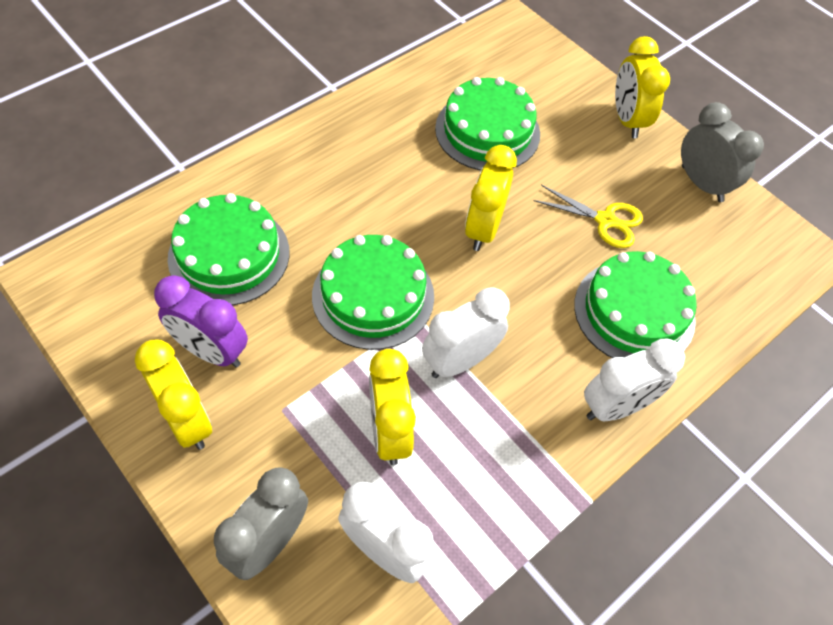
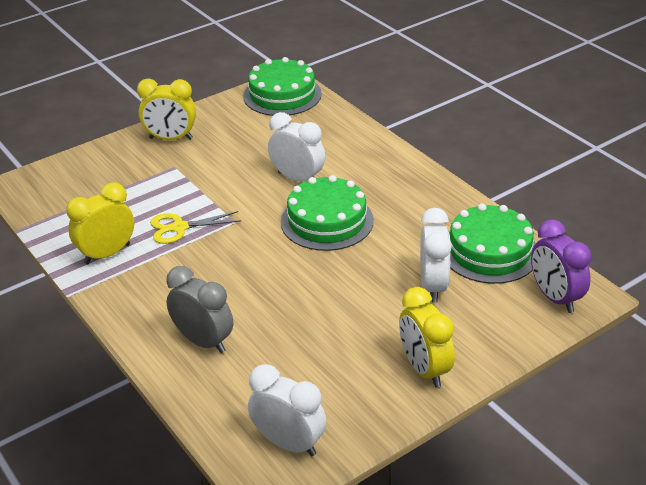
green cake: [168,193,290,305] [312,235,434,350] [435,77,540,170] [574,251,697,358] = 4 -> [243,57,322,116] [281,175,374,251] [449,203,536,284] = 3
grey clock: [214,467,308,580] [681,102,764,202] = 2 -> [166,266,233,353] = 1
yellow clock: [135,340,212,450] [369,349,416,465] [465,145,517,251] [615,36,670,138] = 4 -> [66,182,134,264] [137,79,196,140] [399,287,455,388] = 3

